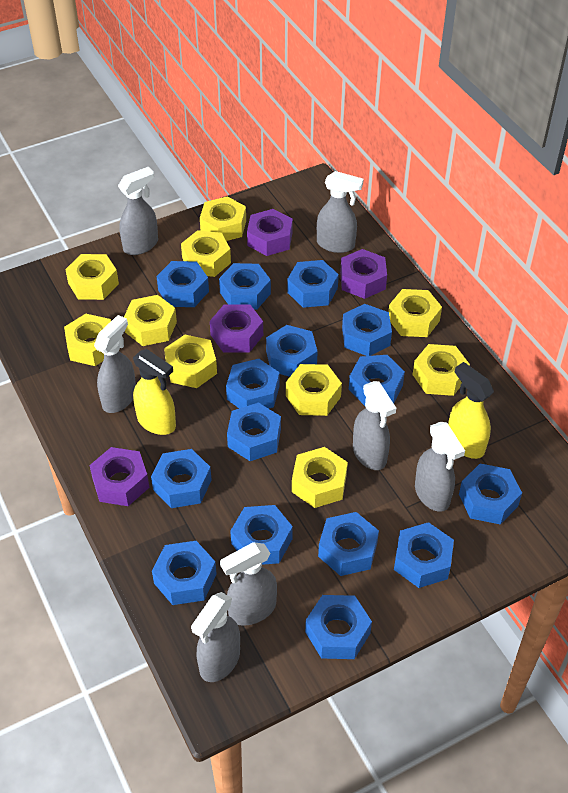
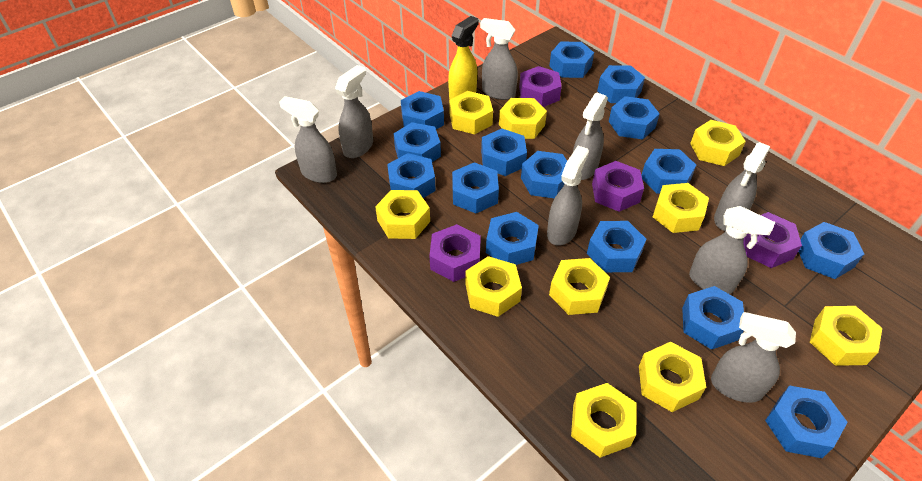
grey spray bottle: [94,315,136,413] [118,167,158,255] [191,592,240,682] [220,542,277,626] [317,171,364,253] [353,381,396,470] [415,422,465,512] = 7 -> [279,96,337,183] [335,65,373,158] [480,18,518,100] [547,146,589,245] [573,93,608,180] [689,206,775,294] [711,312,796,403] [714,142,770,231] = 8
yellow spray bottle: [133,349,176,435] [448,362,494,459] = 2 -> [448,16,479,99] = 1

